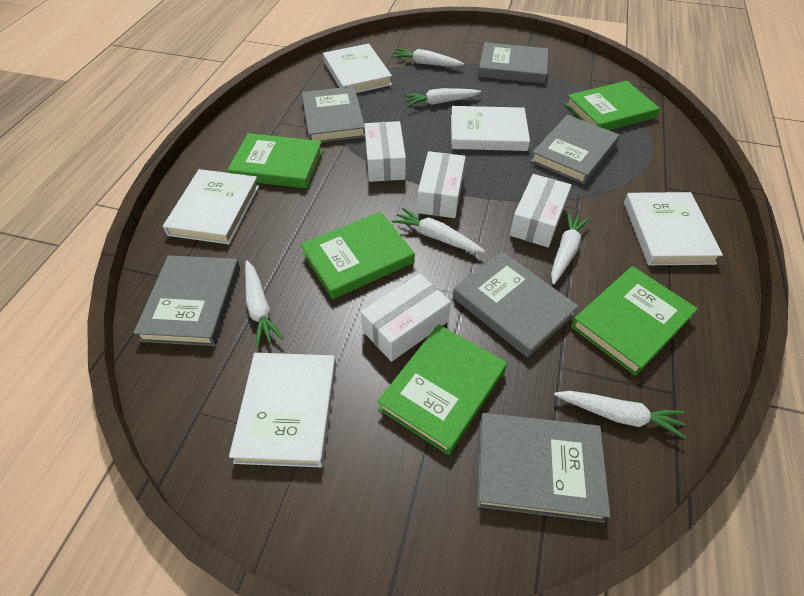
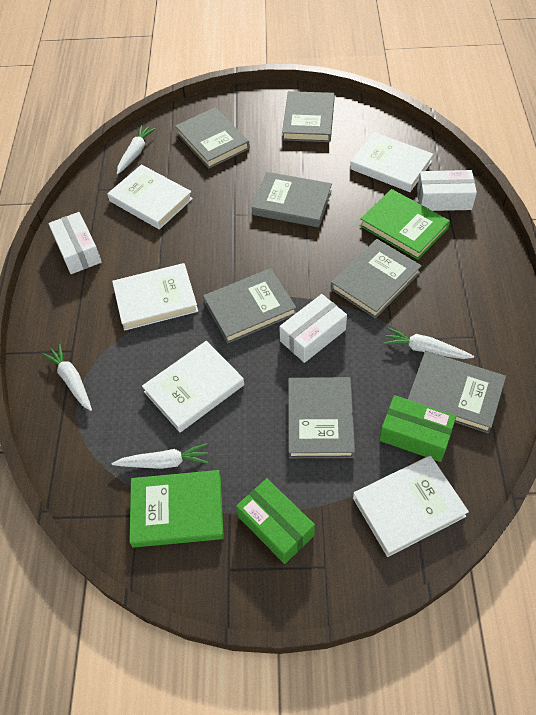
green book: [227,133,323,189] [301,211,415,299] [377,324,507,455] [565,81,660,130] [571,266,698,376] = 5 -> [129,470,224,548] [360,189,450,260] = 2
green box: none = 0 -> [236,478,315,564] [379,395,456,462] = 2
grey book: [134,255,240,346] [302,86,365,142] [453,251,578,358] [477,413,611,523] [478,42,548,84] [530,115,619,184] = 6 -> [175,107,250,169] [203,268,296,344] [252,172,332,227] [282,91,335,142] [288,377,355,458] [331,239,422,318] [408,351,506,434] = 7
white box: [361,274,451,362] [364,121,406,182] [417,151,466,218] [510,174,572,247] = 4 -> [48,212,102,274] [279,294,347,363] [417,170,477,211] = 3
white carrot: [245,260,284,347] [392,48,464,67] [392,208,485,253] [404,88,481,106] [551,212,590,285] [554,391,686,439] = 6 -> [42,343,92,411] [111,443,209,469] [117,125,156,174] [383,328,474,359] = 4

